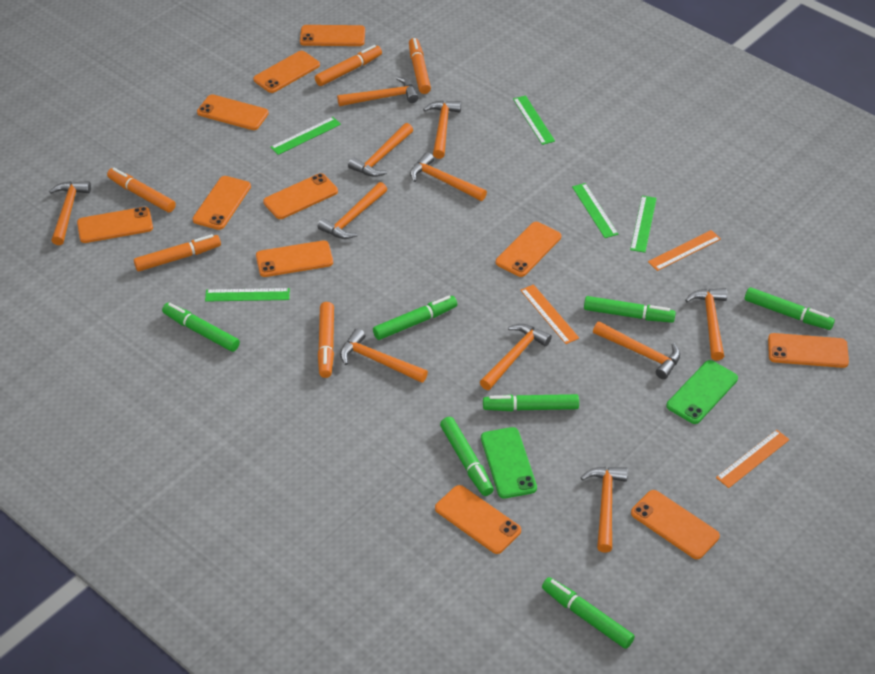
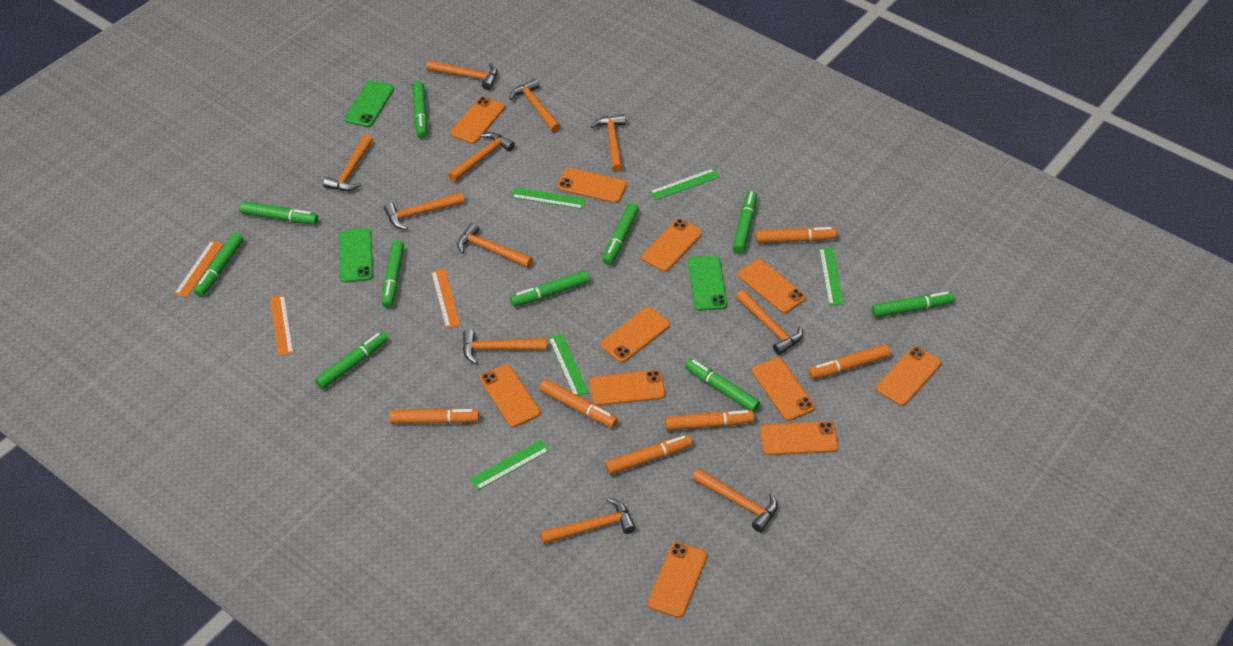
green marker: [162,303,240,352] [373,296,457,340] [440,417,494,496] [483,394,579,411] [542,577,635,649] [584,296,676,323] [745,287,835,330] = 7 -> [194,233,244,297] [240,201,318,225] [315,332,388,389] [382,240,404,308] [413,81,428,138] [510,271,590,307] [603,203,639,265] [685,359,760,412] [732,191,757,254] [872,291,954,318] = 10
green phone: [481,427,537,499] [667,360,738,424] = 2 -> [339,229,373,283] [345,81,394,127] [688,256,727,311] = 3
orange marker: [107,168,176,212] [134,234,221,271] [315,45,382,86] [318,302,334,378] [409,38,431,94] = 5 -> [389,408,479,424] [539,379,618,428] [605,435,692,475] [665,410,754,431] [756,227,837,243] [808,344,890,379] = 6

